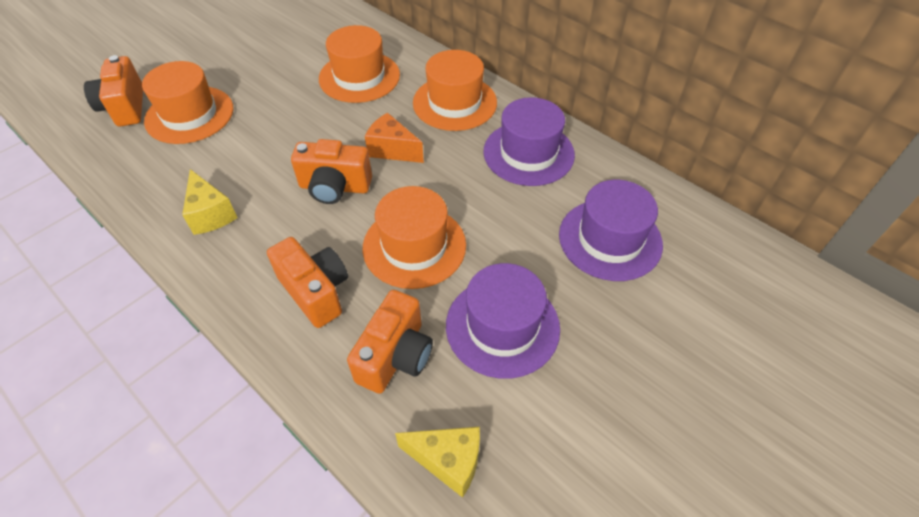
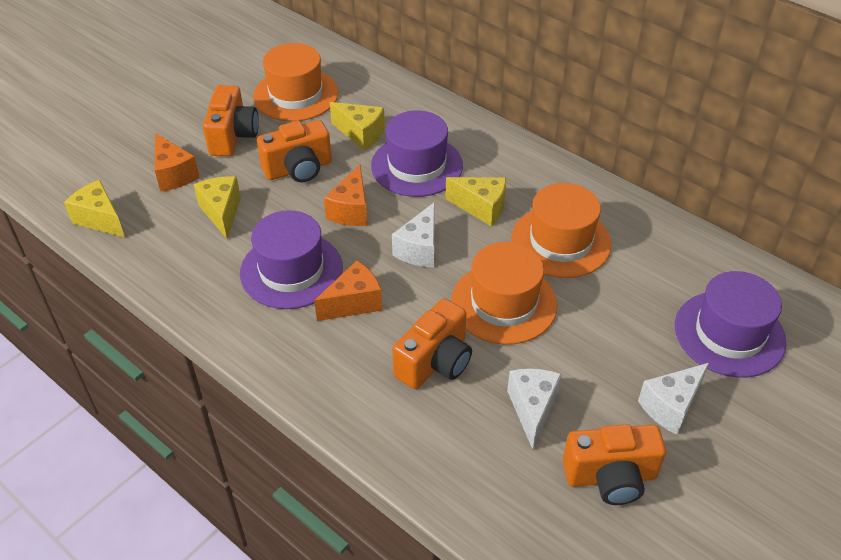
orange cheese: [365,113,424,163] = 1 -> [155,133,199,192] [314,261,382,321] [324,165,367,226] = 3
orange hat: [142,61,233,144] [319,25,400,103] [363,186,466,289] [413,50,497,131] = 4 -> [253,43,338,121] [451,242,557,344] [511,183,611,278] = 3
white cheese: none = 0 -> [392,202,435,268] [507,368,562,449] [638,363,709,435] = 3
yellow cheese: [182,169,238,235] [395,427,480,498] = 2 -> [64,180,125,237] [193,176,241,239] [330,102,385,150] [445,177,506,226] = 4

